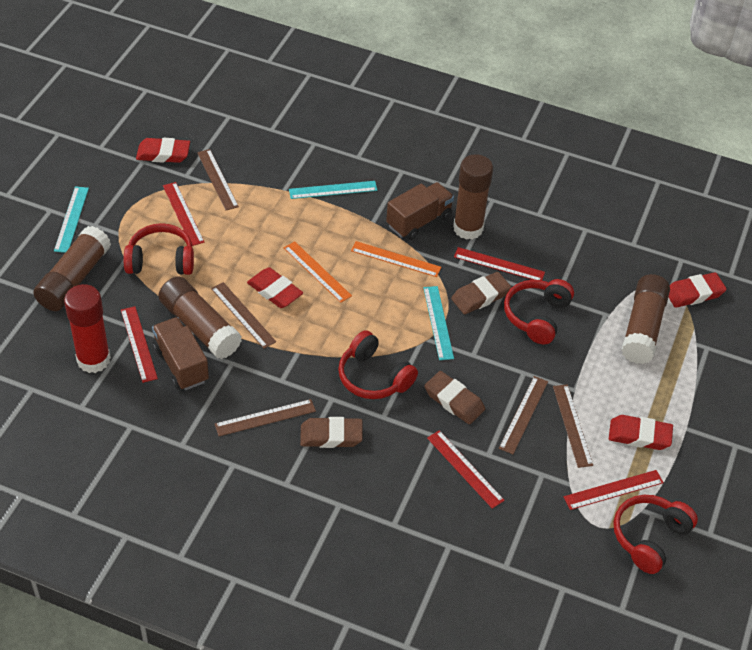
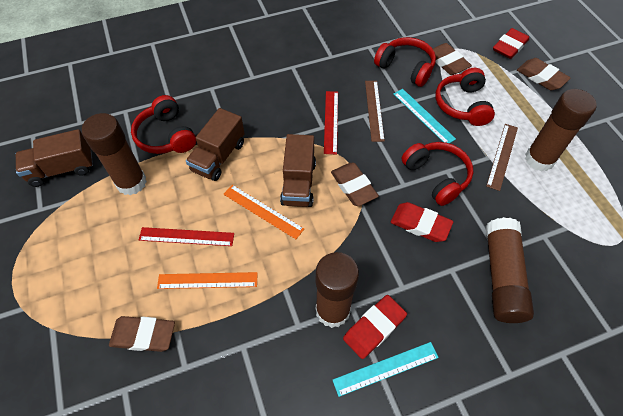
brown eraser: [300,417,363,448] [424,371,485,424] [451,272,511,314] = 3 -> [109,316,175,352] [331,163,379,206] [433,43,472,75] [517,58,570,90] = 4
brown ruler: [197,149,239,210] [211,282,276,349] [215,399,316,436] [499,376,548,454] [553,384,593,468] = 5 -> [365,81,385,142] [486,124,518,191] = 2
brown truck: [152,317,209,390] [386,182,454,240] = 2 -> [16,129,93,187] [186,108,245,181] [280,134,316,207] = 3
red eraser: [136,138,190,163] [247,267,303,308] [609,415,673,450] [668,272,727,308] = 4 -> [343,295,407,359] [391,202,453,242] [493,28,529,59] = 3
red glue stick: [64,284,111,373] = 1 -> none = 0
red ruler: [121,306,158,383] [163,182,204,246] [427,430,505,509] [454,247,545,280] [564,470,664,510] = 5 -> [139,227,234,246] [324,91,338,154] = 2
turquoise ruler: [54,186,89,253] [289,181,377,199] [423,286,454,360] = 3 -> [332,342,439,397] [394,89,456,143] = 2

